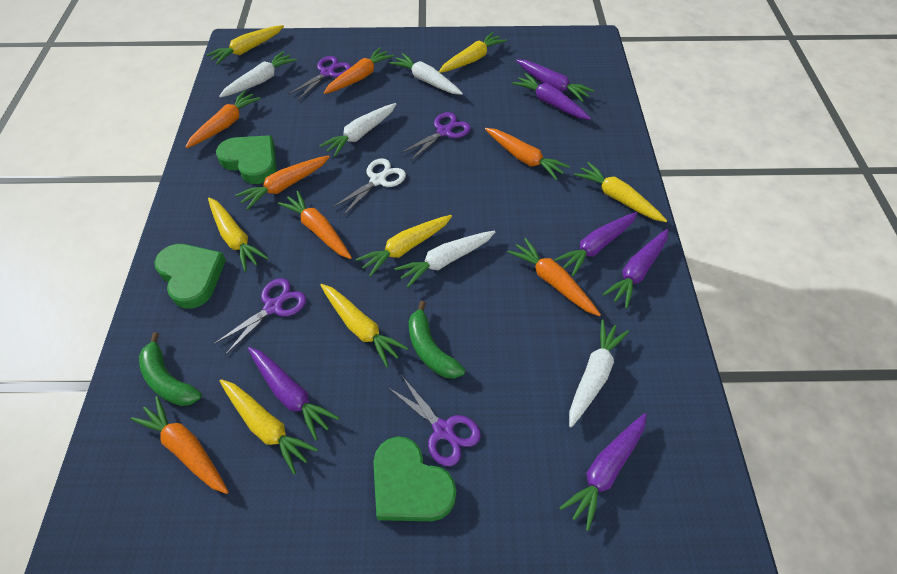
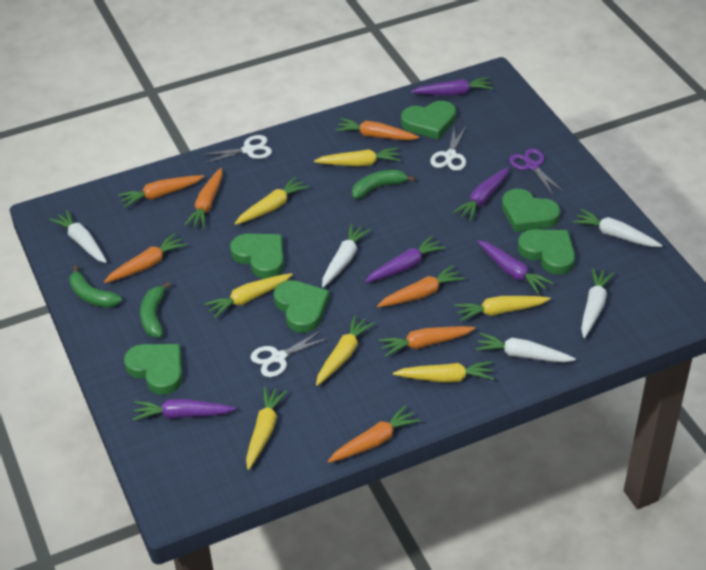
green banana: [139,332,202,406] [409,301,465,379] = 2 -> [69,265,122,308] [140,282,171,338] [352,170,415,199] = 3
green heart: [154,244,226,309] [216,135,277,184] [373,436,456,521] = 3 -> [124,344,183,395] [230,234,284,278] [274,280,330,333] [401,101,456,140] [502,189,560,232] [518,229,575,275] = 6
purple carrot: [248,347,340,440] [512,73,591,120] [516,59,595,102] [554,212,638,276] [559,413,647,531] [603,229,668,309] = 6 -> [133,399,236,421] [365,236,445,283] [411,77,493,96] [453,167,509,221] [477,240,553,295] = 5
purple scissors: [214,278,306,355] [288,56,351,100] [389,375,481,466] [401,112,471,161] = 4 -> [509,148,564,195] = 1
white scissors: [332,158,406,216] = 1 -> [201,135,272,164] [251,330,329,377] [430,124,467,171] = 3

